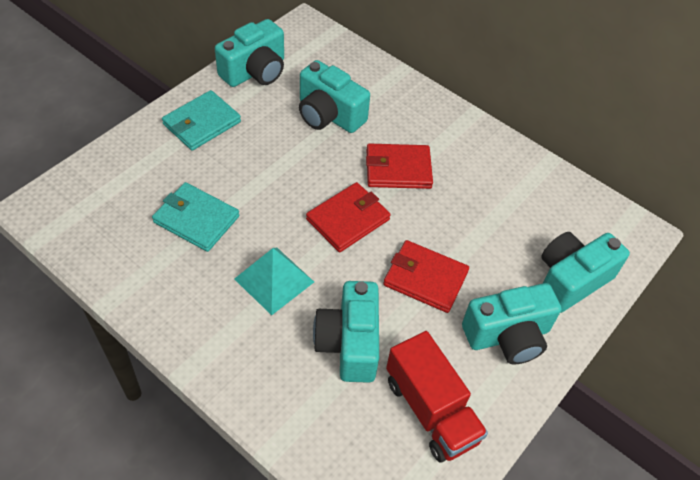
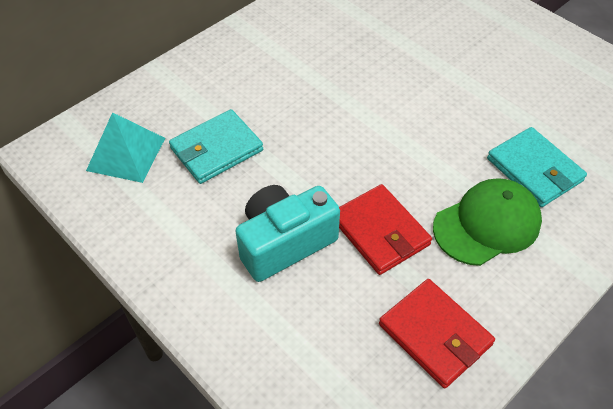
green cap: none = 0 -> [433,178,542,266] = 1
red truck: [386,331,488,463] = 1 -> none = 0
red wallet: [306,182,391,252] [366,143,433,189] [383,240,469,313] = 3 -> [339,184,432,275] [379,279,495,389] = 2
turquoise camera: [215,19,284,87] [299,60,370,133] [313,281,379,383] [462,283,561,365] [541,232,630,313] = 5 -> [235,185,340,282] = 1

